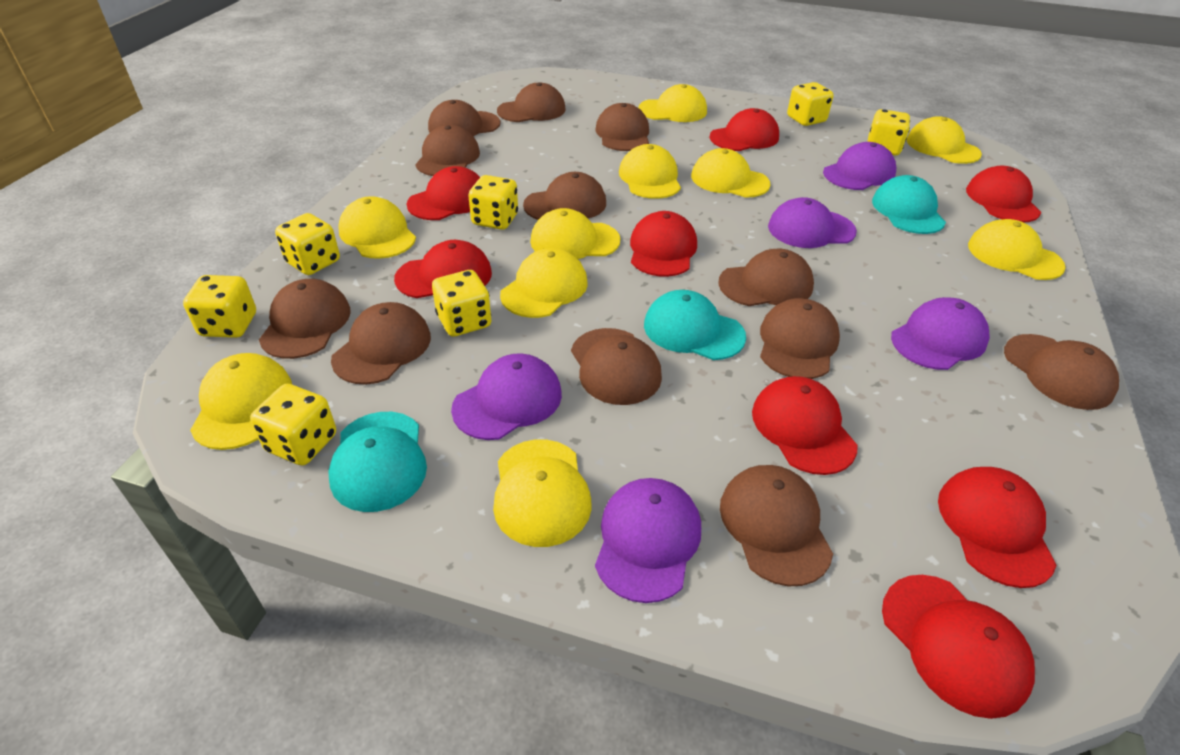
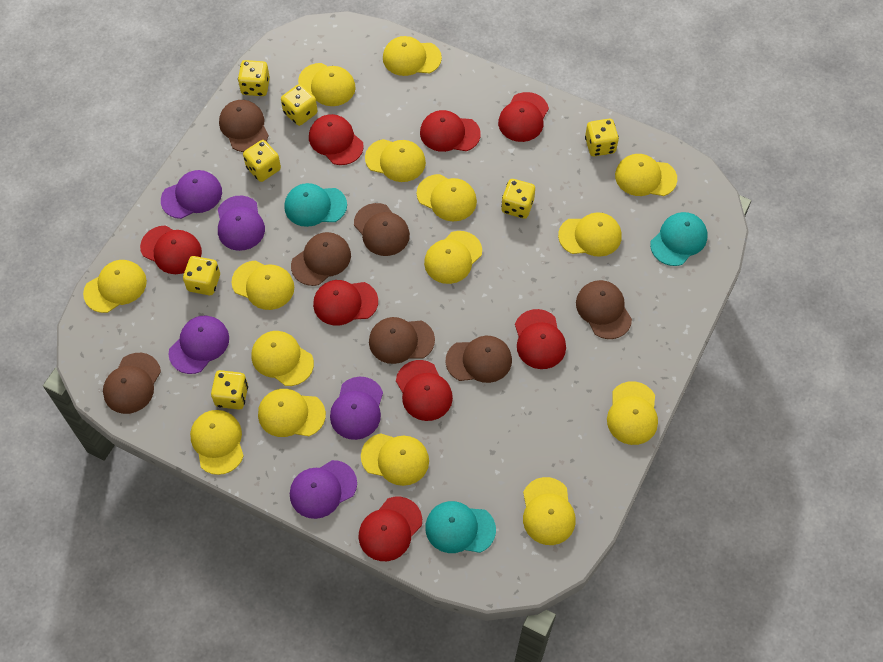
brown cap: [259,279,351,359] [331,302,431,385] [415,125,480,176] [428,100,501,136] [497,83,565,122] [523,172,606,220] [571,328,662,405] [595,103,649,151] [718,249,814,306] [720,465,833,586] [760,298,840,379] [1004,334,1119,410] = 12 -> [103,353,161,414] [219,100,269,152] [291,232,351,286] [354,203,410,256] [369,317,435,364] [446,336,512,383] [576,280,632,339] = 7
yellow cap: [190,353,292,450] [339,196,416,259] [493,439,592,547] [500,248,588,318] [530,208,620,259] [619,144,681,199] [639,84,707,122] [691,148,771,198] [907,116,982,164] [968,219,1066,280] = 10 -> [83,260,147,313] [190,410,244,475] [232,261,294,310] [251,331,314,386] [258,389,326,437] [298,63,356,106] [361,433,429,486] [365,139,426,182] [383,36,442,76] [417,174,477,222] [424,231,482,284] [523,477,576,545] [558,212,622,257] [607,381,658,445] [615,154,677,196] = 15

